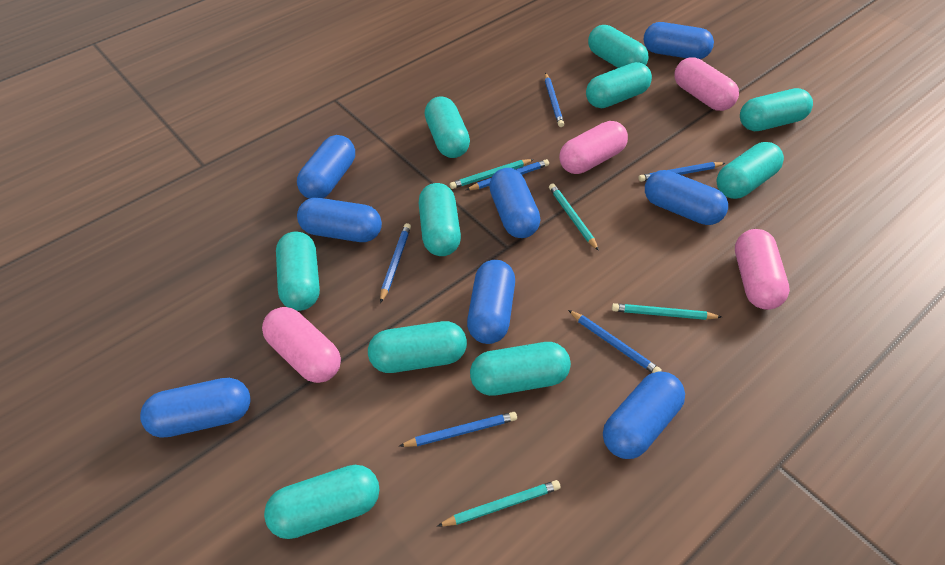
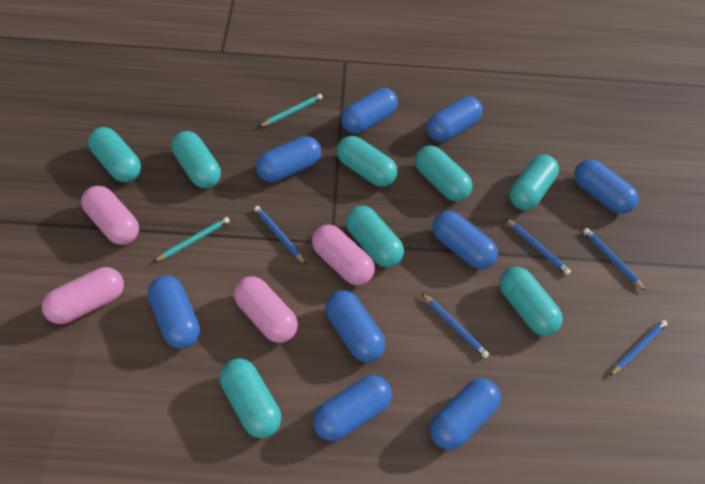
blue capsule: [140,378,251,438] [297,135,355,199] [297,198,382,242] [467,260,515,344] [489,168,540,238] [603,371,685,459] [644,22,714,59] [645,170,728,225] = 8 -> [148,276,200,349] [256,136,321,182] [313,375,392,441] [325,290,385,362] [341,88,398,134] [427,96,483,142] [430,378,501,450] [433,211,498,269] [574,159,639,214] = 9
blue pencil: [380,223,411,303] [399,412,517,447] [466,159,549,190] [545,73,564,127] [568,310,662,373] [639,162,725,182] = 6 -> [254,206,306,264] [422,293,489,358] [506,218,571,275] [583,228,646,291] [610,320,668,376] = 5
turquoise capsule: [264,465,379,539] [276,231,320,311] [368,321,467,373] [419,183,461,256] [425,96,470,158] [470,342,571,396] [586,62,652,108] [588,25,649,68] [716,142,784,199] [740,88,813,131] = 10 -> [88,127,141,182] [171,131,221,188] [220,358,281,438] [337,136,398,187] [346,206,404,267] [415,145,472,201] [499,267,563,336] [510,154,559,210] = 8
turquoise pencil: [437,480,561,526] [450,159,534,189] [549,183,599,251] [612,303,721,320] = 4 -> [153,217,230,262] [259,94,323,127] = 2

